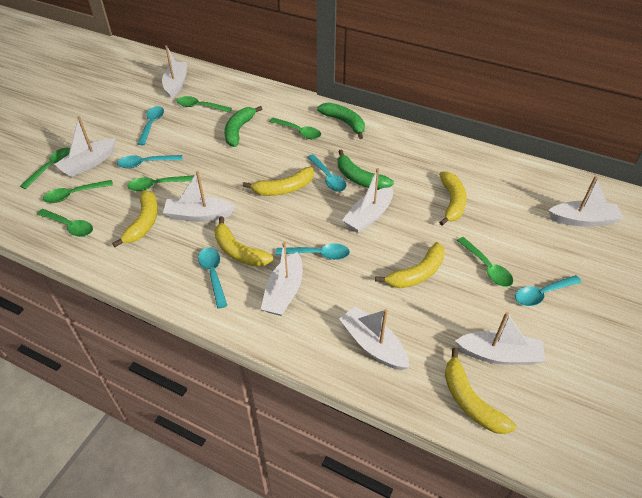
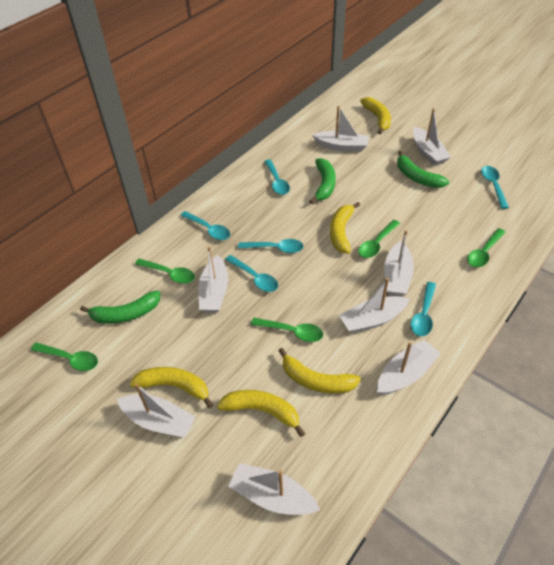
green spoon: [20,148,70,189] [37,209,93,237] [43,180,113,203] [128,175,194,191] [177,96,232,113] [269,118,321,139] [457,237,513,287] = 7 -> [31,342,98,371] [135,259,195,284] [251,318,323,342] [358,220,400,258] [467,228,505,267] = 5
yellow banana: [112,190,158,247] [214,216,273,267] [243,167,314,196] [375,242,445,288] [439,171,467,226] [445,348,517,434] = 6 -> [130,367,213,408] [217,390,305,437] [278,348,361,394] [330,202,360,254] [360,97,391,134] = 5

